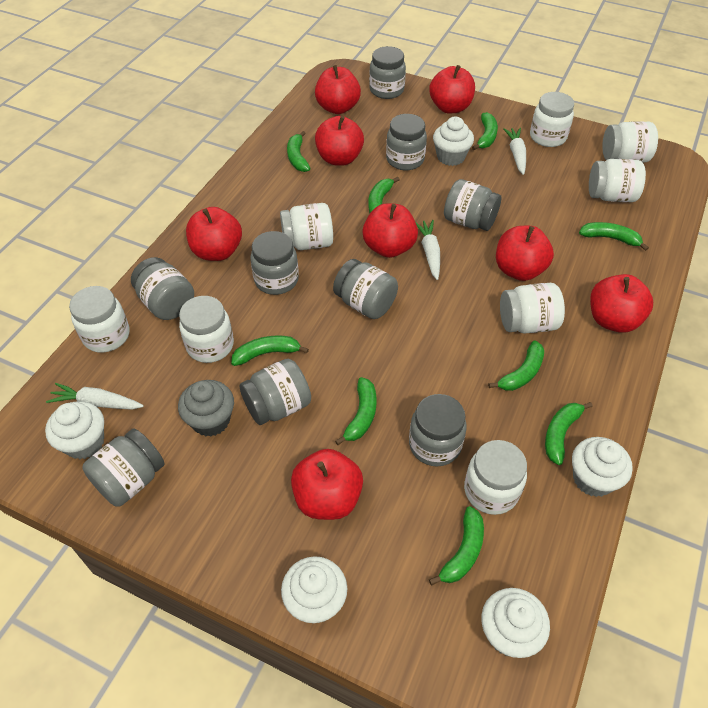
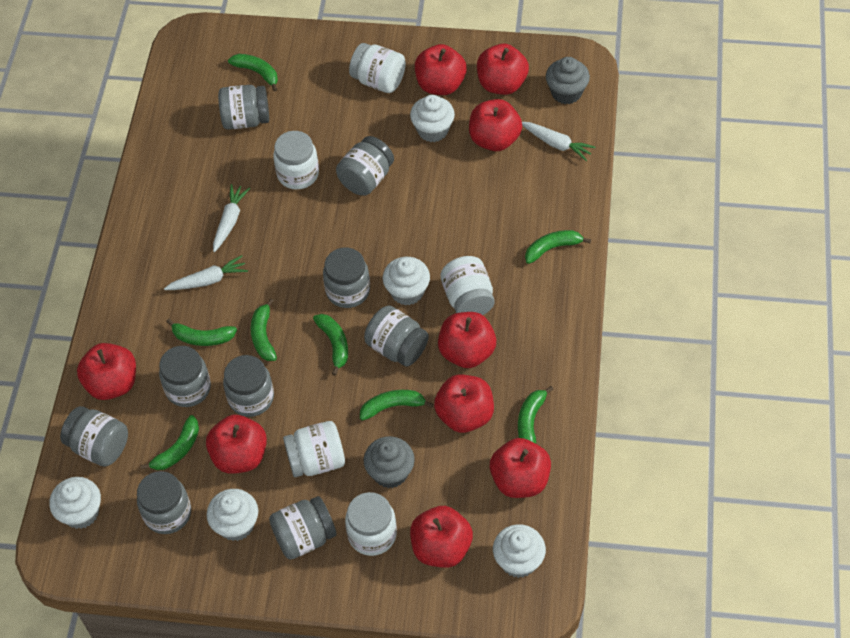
green banana: [231,335,309,366] [287,131,310,172] [335,377,376,445] [368,177,400,213] [429,506,484,585] [472,112,498,150] [488,340,544,391] [545,402,593,465] [579,222,649,251] = 9 -> [141,415,199,470] [166,319,237,346] [228,54,278,92] [251,298,277,361] [313,314,348,376] [360,390,434,421] [518,386,554,444] [525,230,591,264] = 8
grey cupcake: [178,380,234,437] = 1 -> [364,436,415,488] [546,57,590,104] = 2
red apple: [186,207,242,261] [291,449,363,520] [315,65,361,114] [315,116,364,166] [362,203,418,258] [429,65,475,113] [496,226,554,281] [590,274,653,333] = 8 -> [77,343,136,400] [206,415,267,474] [410,506,473,568] [415,44,467,95] [434,374,494,433] [438,312,496,368] [469,99,522,151] [477,44,529,95] [490,438,551,498] = 9
white jar: [69,286,129,353] [179,296,234,363] [280,203,333,250] [464,440,527,515] [500,283,565,333] [530,92,574,147] [589,159,646,202] [602,121,658,162] = 8 -> [273,131,319,190] [283,421,345,477] [345,492,397,556] [349,43,406,93] [440,256,495,315] = 5

